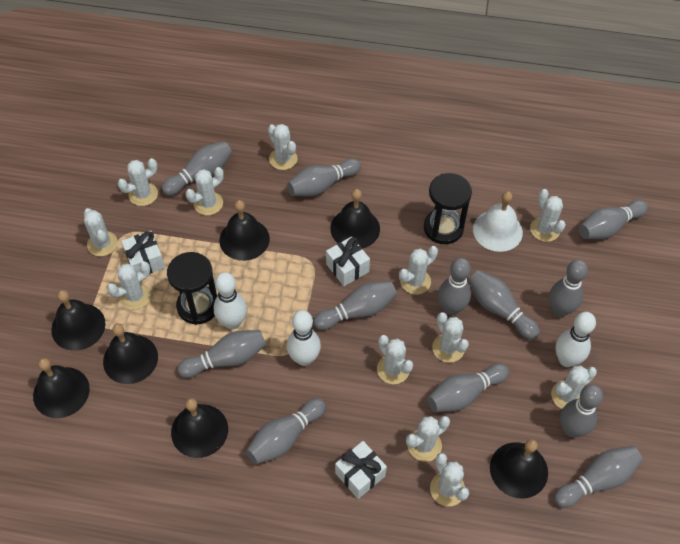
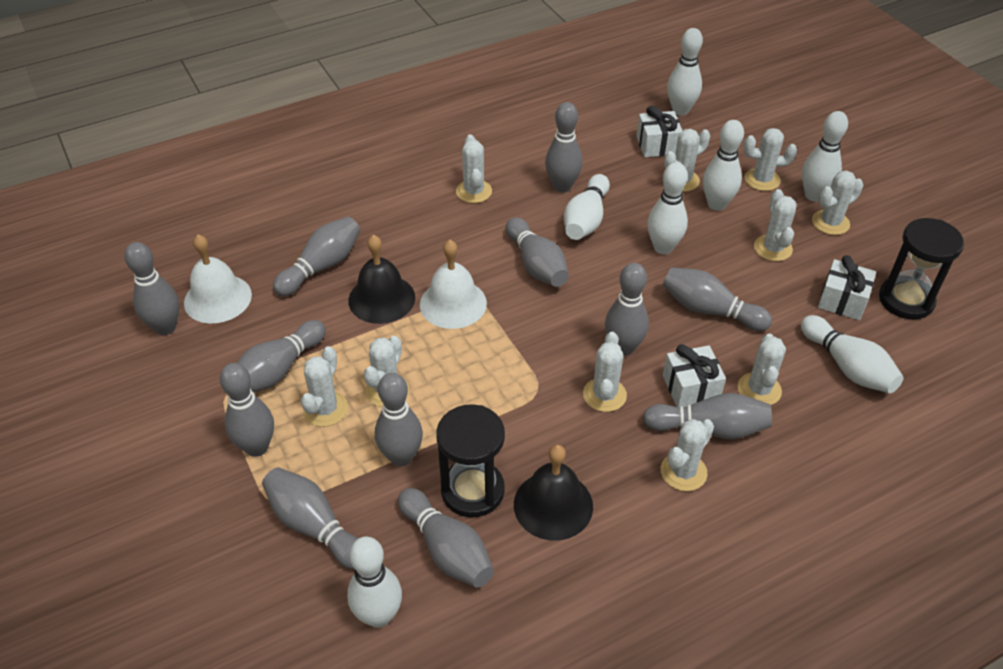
black bell: [33,358,90,418] [51,290,105,351] [103,324,158,384] [171,398,228,458] [219,200,270,261] [330,189,380,248] [490,439,548,498] = 7 -> [348,235,415,324] [514,444,593,541] = 2
white bell: [473,191,523,252] = 1 -> [184,235,252,323] [420,240,487,329] = 2
white bowling pin: [214,272,247,329] [287,310,321,366] [555,312,596,367] = 3 -> [347,536,402,628] [564,174,610,240] [647,162,688,254] [667,28,703,116] [703,120,744,211] [801,315,904,393] [802,111,848,202] = 7
white cactus: [84,208,118,256] [107,261,151,310] [118,158,158,206] [185,167,224,215] [268,124,298,170] [377,335,413,384] [399,246,438,295] [406,416,450,462] [430,453,469,506] [432,312,469,363] [530,189,566,242] [551,366,597,409] = 12 -> [301,346,348,427] [364,336,409,407] [456,134,492,203] [583,332,627,412] [661,419,714,491] [664,129,710,192] [738,334,786,405] [743,128,797,191] [754,189,796,261] [812,170,863,235] = 10

